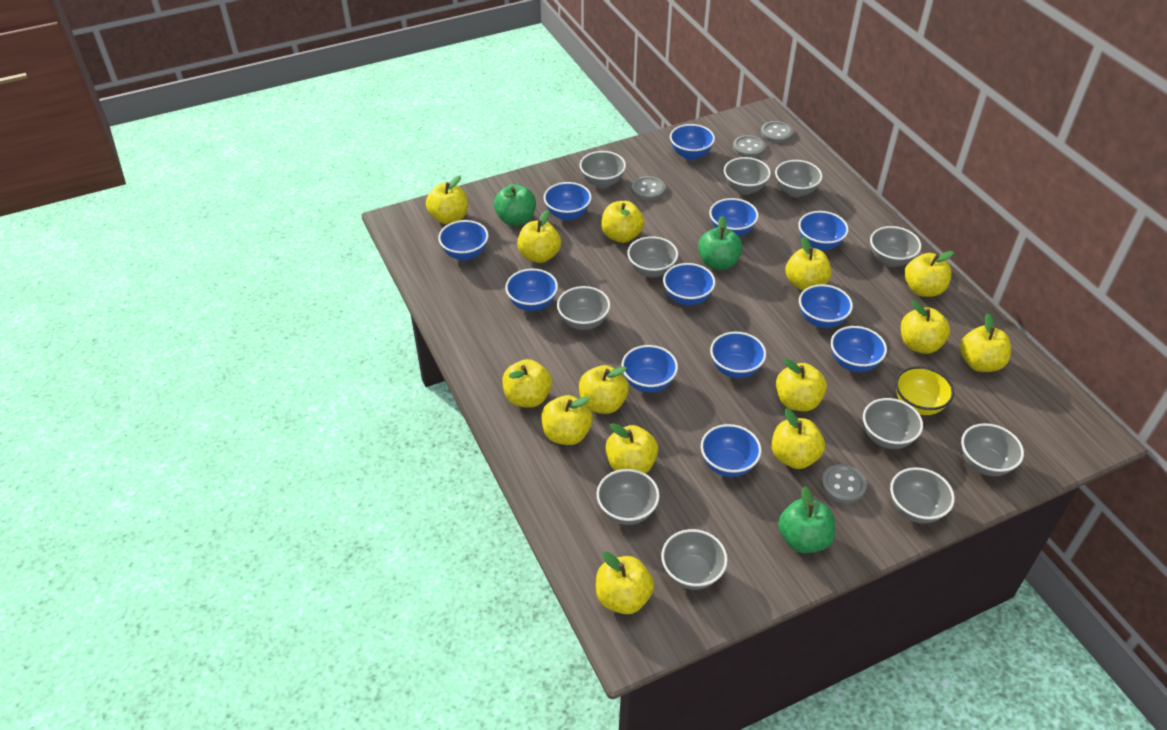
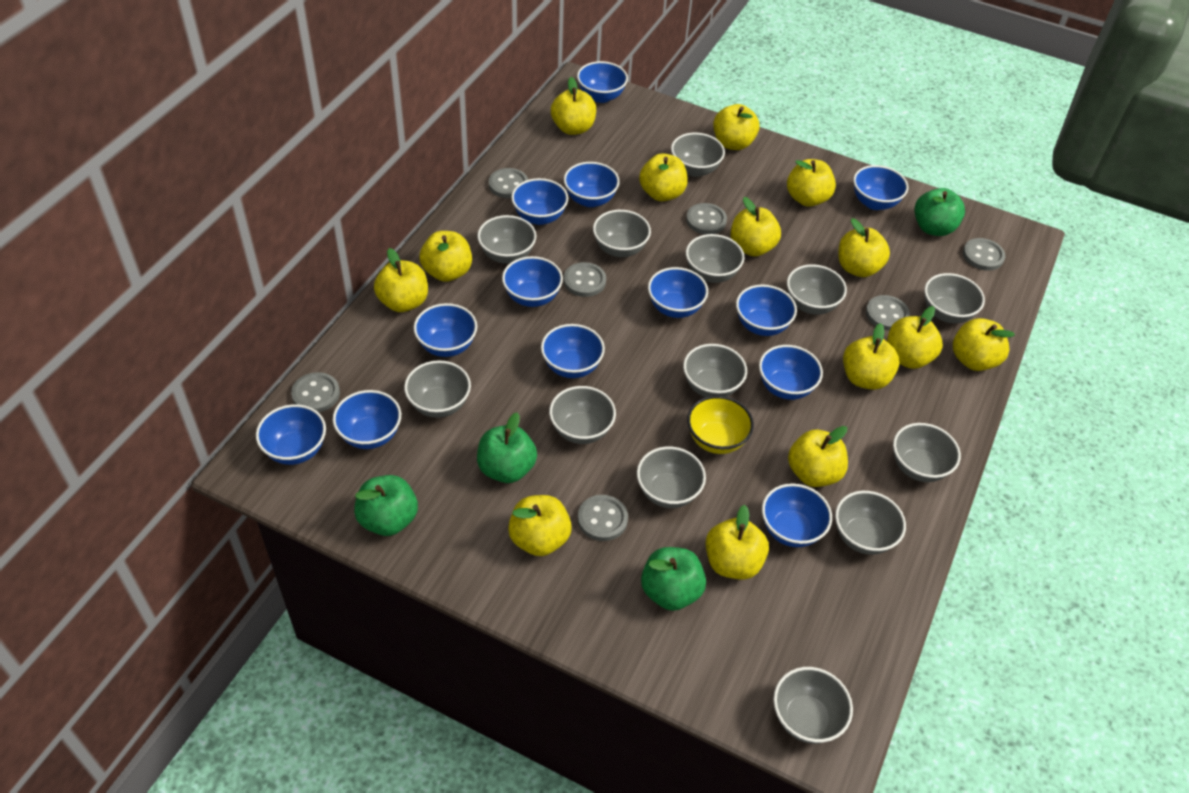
blue bowl: [438,220,489,261] [505,268,558,311] [544,182,592,221] [621,345,678,392] [663,263,715,305] [670,124,715,160] [701,424,761,477] [709,198,759,236] [710,332,766,378] [798,211,848,251] [799,284,853,328] [831,326,887,372] = 12 -> [256,404,326,465] [333,390,401,449] [413,303,477,357] [502,256,563,307] [511,178,568,225] [541,324,605,378] [564,162,620,207] [577,61,628,103] [648,267,708,318] [736,284,797,336] [759,345,823,400] [762,483,832,547] [853,165,908,210] = 13
green apple: [494,184,536,226] [698,216,743,270] [778,486,835,553] = 3 -> [354,475,418,536] [477,413,537,483] [641,547,706,611] [914,188,965,236] = 4
grey bowl: [557,286,610,330] [580,151,626,188] [596,469,660,525] [627,236,678,278] [661,529,728,590] [724,157,771,195] [775,160,822,197] [863,398,923,449] [870,226,921,267] [890,467,955,523] [961,423,1024,476] = 11 -> [404,360,471,418] [477,215,536,264] [549,386,616,444] [593,210,651,257] [637,447,706,508] [671,133,725,177] [683,344,747,397] [686,234,745,283] [773,667,853,744] [787,264,847,315] [835,491,906,555] [893,423,961,482] [924,273,985,323] = 13
grey button: [632,176,665,201] [733,135,765,158] [761,121,793,143] [821,464,867,504] = 4 -> [291,372,340,412] [489,168,528,198] [564,262,606,297] [577,495,628,541] [686,203,727,234] [866,295,910,330] [963,238,1005,271] = 7

